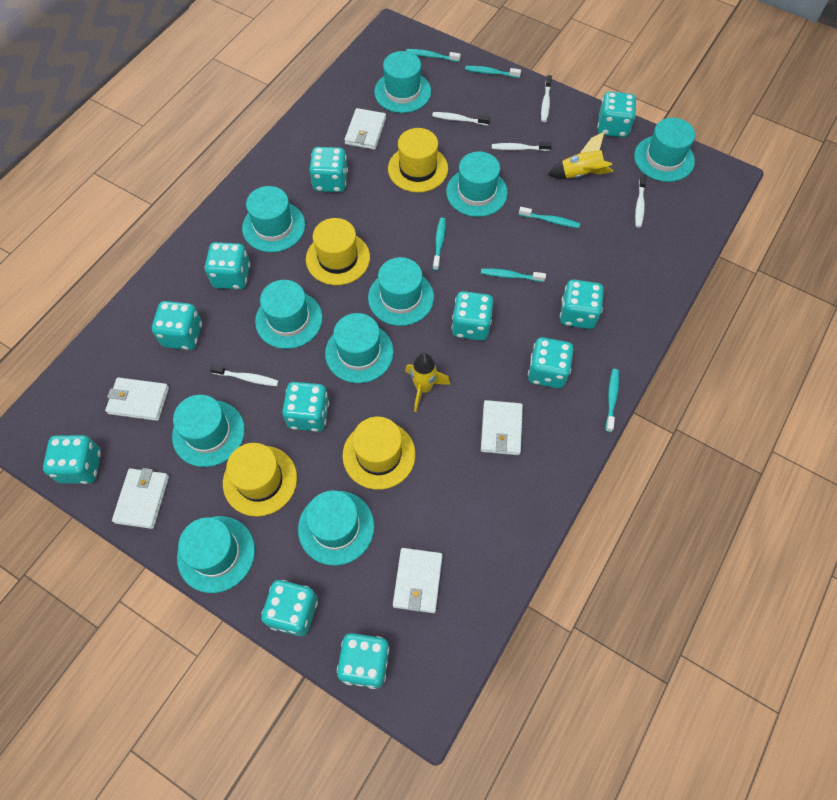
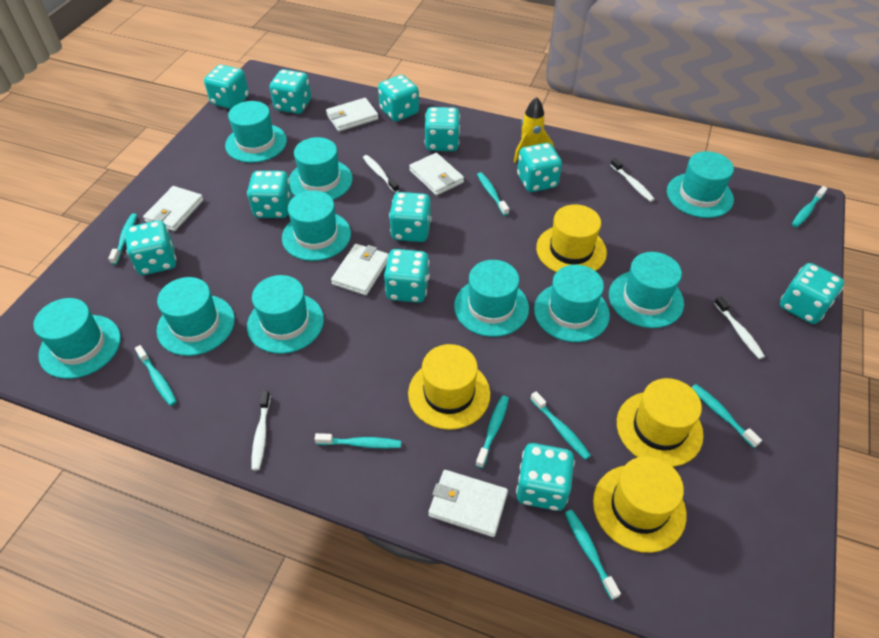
turquoise toothbrush: [406,49,461,62] [433,218,446,271] [465,66,521,78] [481,269,546,282] [519,207,580,228] [606,369,619,432] = 6 -> [108,213,137,265] [135,345,177,406] [315,433,401,448] [476,395,509,468] [477,172,509,216] [530,391,591,460] [565,510,621,600] [691,384,762,448] [792,186,828,227] = 9
white toothbrush: [210,365,279,386] [432,112,490,125] [492,142,551,151] [541,75,552,122] [635,175,647,228] = 5 -> [252,391,270,470] [363,155,399,193] [610,158,654,202] [714,296,765,359] = 4
yellow rocket: [405,353,450,412] [548,132,613,179] = 2 -> [514,97,554,162] = 1

